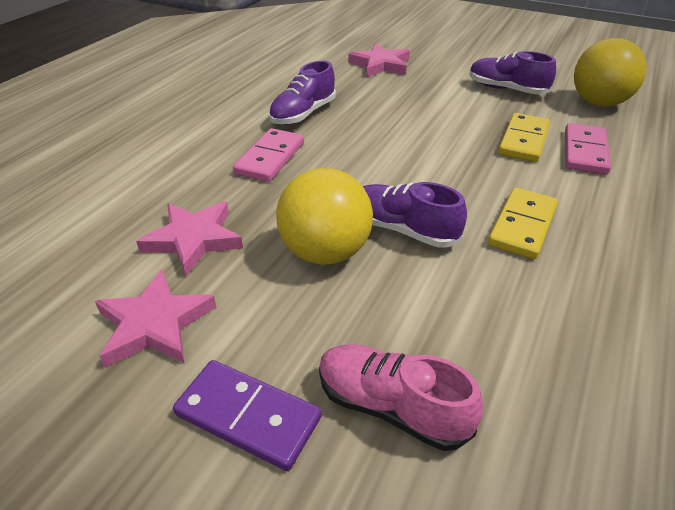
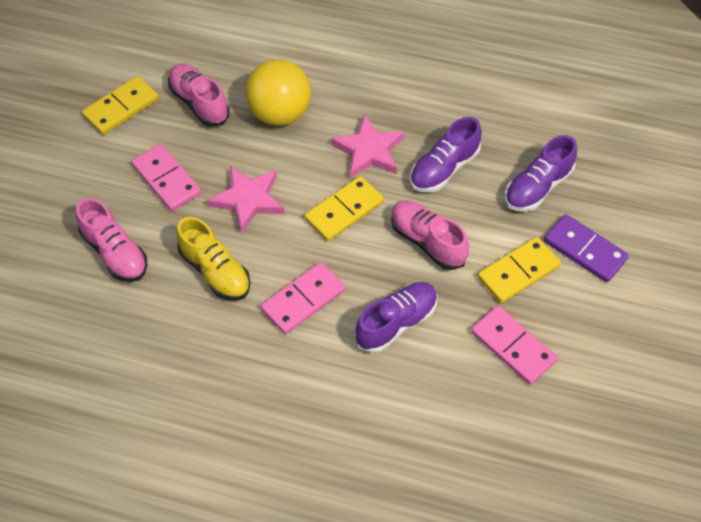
pink domino: [233,128,304,182] [565,123,611,175] = 2 -> [132,144,201,211] [261,262,345,334] [471,306,558,385] = 3
pink shoe: [319,344,483,451] = 1 -> [76,198,147,282] [168,63,230,127] [391,200,469,270] = 3
pink star: [95,270,216,367] [136,202,243,276] [348,43,410,77] = 3 -> [207,166,284,234] [331,114,405,178] = 2
yellow ball: [276,168,373,265] [574,38,647,107] = 2 -> [245,59,311,126] = 1
yellow domino: [488,188,558,259] [498,113,550,162] = 2 -> [82,76,159,135] [304,176,384,241] [477,237,561,304] = 3
yellow shoe: none = 0 -> [176,217,251,301] = 1

